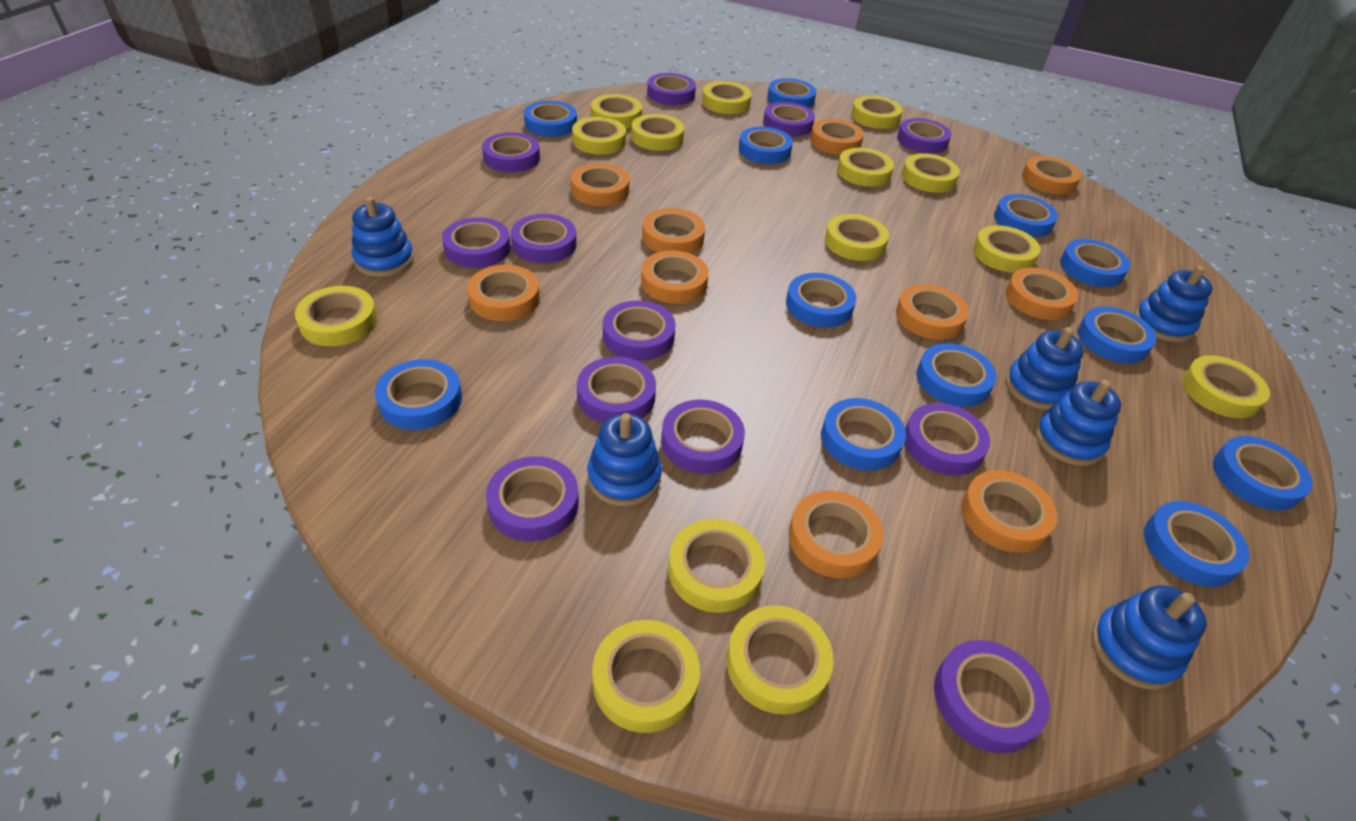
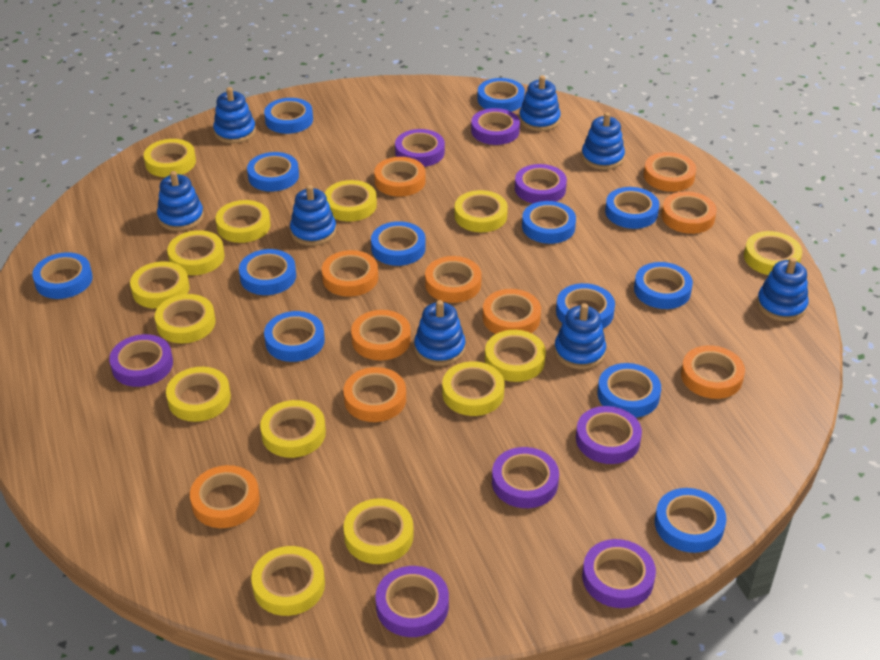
blue stacking toy: [352,197,414,277] [587,413,662,507] [1006,327,1084,410] [1036,380,1121,466] [1092,585,1207,690] [1135,266,1213,343] = 6 -> [157,171,204,231] [213,87,256,144] [290,185,336,246] [414,300,465,366] [519,75,561,131] [554,303,606,369] [581,112,625,170] [757,257,809,321] = 8
blue tape: [375,359,462,430] [524,101,577,137] [739,127,793,164] [767,78,816,108] [786,273,856,328] [821,398,906,471] [916,343,997,407] [994,194,1058,237] [1060,239,1130,287] [1078,307,1157,364] [1144,501,1250,587] [1213,436,1313,511] = 12 -> [32,252,93,299] [239,249,296,295] [247,152,299,192] [264,98,313,134] [264,311,325,362] [371,221,426,266] [477,78,525,111] [522,201,576,244] [556,283,615,329] [597,363,661,418] [605,187,659,229] [634,262,693,309] [655,488,726,553] = 13
purple tape: [442,217,511,268] [482,132,540,172] [486,456,579,541] [511,214,577,263] [577,357,656,423] [603,301,676,361] [647,73,696,105] [661,400,745,474] [763,102,815,137] [897,118,951,154] [904,403,990,476] [934,640,1050,753] = 12 -> [109,334,173,387] [376,566,449,637] [395,129,445,167] [471,108,520,145] [492,447,559,508] [515,164,567,203] [576,406,642,464] [582,539,656,608] = 8

